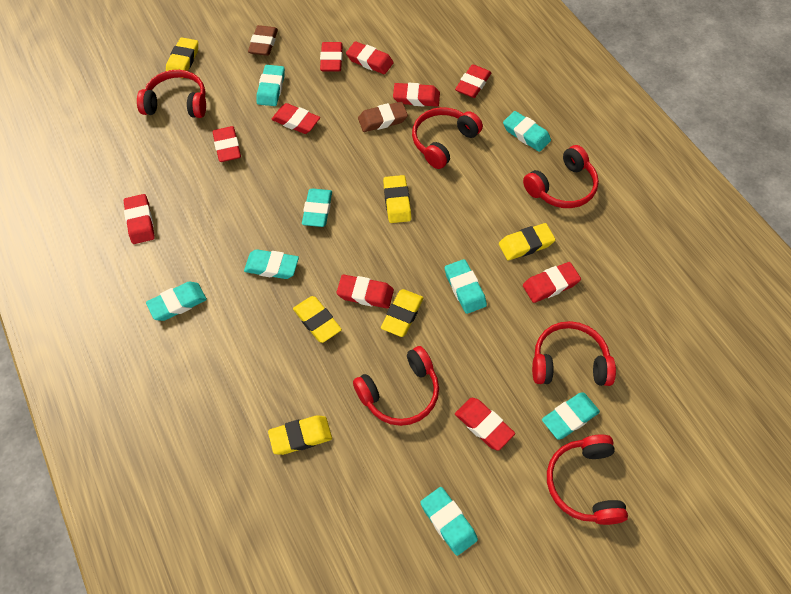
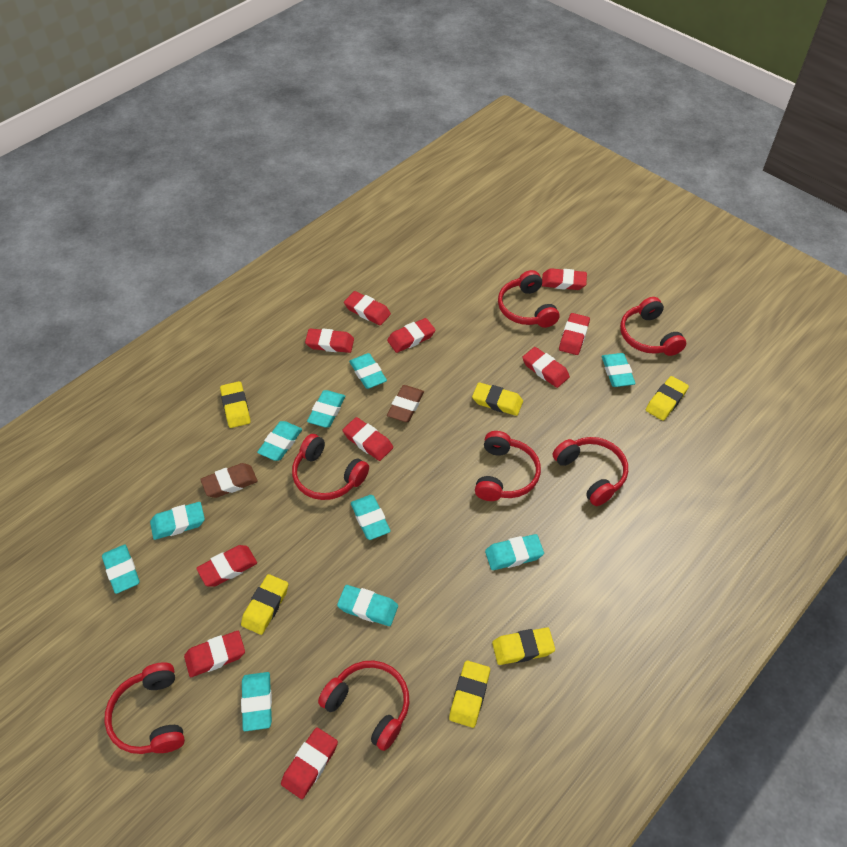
red headphones: [137,70,206,118] [353,346,439,426] [412,107,483,169] [523,145,599,208] [532,321,616,386] [547,435,628,525] = 6 -> [104,662,185,754] [292,434,369,500] [318,660,409,751] [475,431,541,501] [498,270,560,328] [553,437,628,506] [620,297,686,356] = 7
turquoise eraser: [146,282,207,321] [244,249,299,279] [257,65,285,106] [302,188,332,227] [420,487,478,556] [444,259,487,314] [503,111,551,152] [542,392,600,440] = 8 -> [102,545,139,594] [150,502,205,540] [241,672,272,731] [257,421,302,461] [307,390,345,428] [337,585,398,626] [349,353,387,389] [351,495,391,540] [485,534,544,570] [602,353,636,387] = 10

